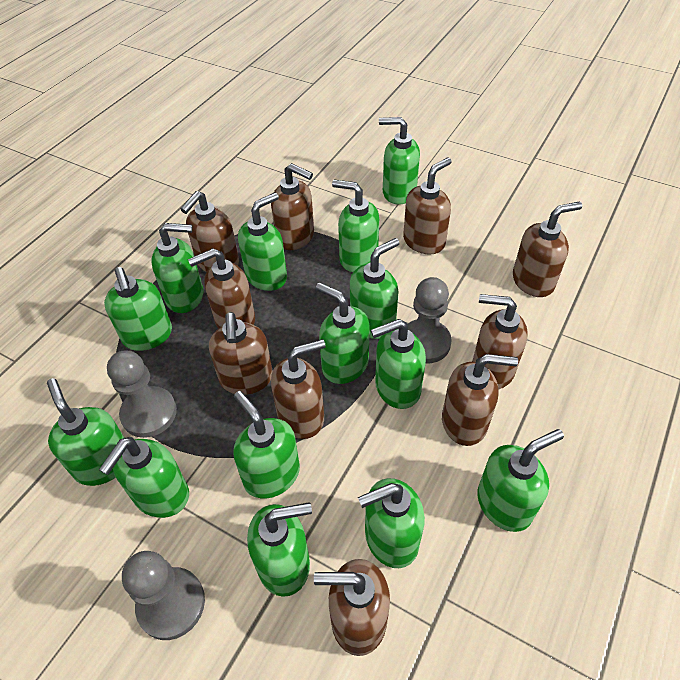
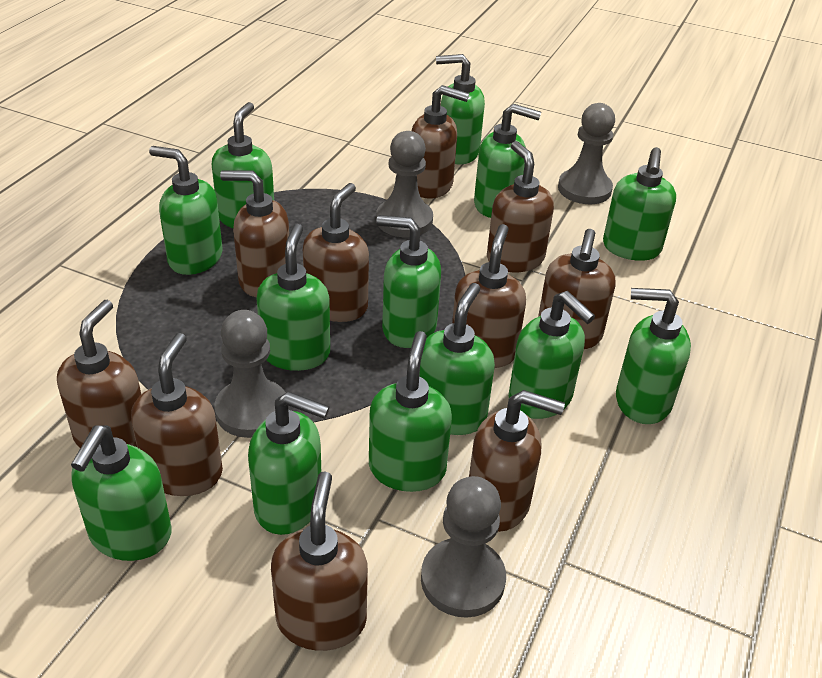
green soap dispenser: [47,378,125,486] [99,437,189,518] [104,267,172,351] [151,223,203,313] [233,391,300,499] [238,192,287,291] [247,502,312,597] [316,283,370,384] [332,180,379,272] [350,238,399,339] [358,478,425,568] [371,319,426,409] [379,117,420,205] [477,429,564,532] = 14 -> [71,425,172,561] [149,146,223,275] [212,102,274,228] [248,392,329,535] [257,224,330,371] [369,331,452,492] [376,215,441,348] [419,283,495,435] [436,54,485,164] [474,104,541,218] [508,291,595,419] [603,147,676,261] [616,288,691,424] = 13
grey pawn: [107,351,177,438] [122,551,205,640] [408,277,452,363] = 3 -> [214,310,286,438] [376,131,433,237] [421,476,506,618] [558,103,615,204] = 4

